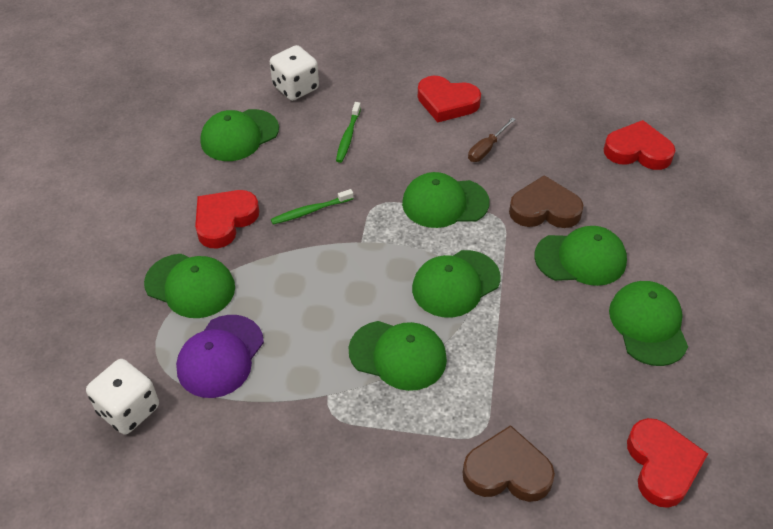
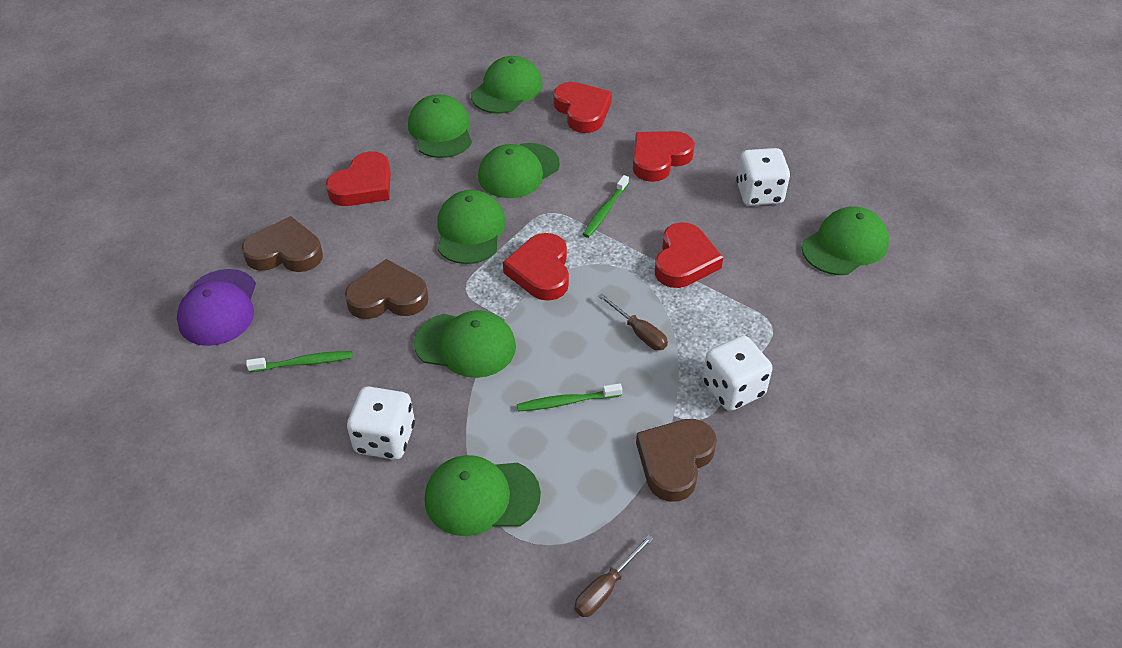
brown heart: [462,425,555,502] [509,175,583,228] = 2 -> [242,216,323,272] [345,259,429,319] [636,419,717,502] = 3
brown screwdriver: [468,118,516,162] = 1 -> [574,534,653,617] [598,293,668,350] = 2
green toothbrush: [271,189,354,224] [336,102,361,163] = 2 -> [246,351,353,372] [517,383,622,412] [583,175,629,238] = 3
red heart: [195,190,259,248] [418,76,481,122] [604,120,676,170] [627,418,708,508] = 4 -> [326,151,391,206] [503,233,569,301] [554,82,612,133] [633,131,695,182] [655,222,723,288] = 5
white dice: [86,359,159,434] [270,45,319,101] = 2 -> [347,386,415,460] [702,335,773,411] [736,148,790,206] = 3

